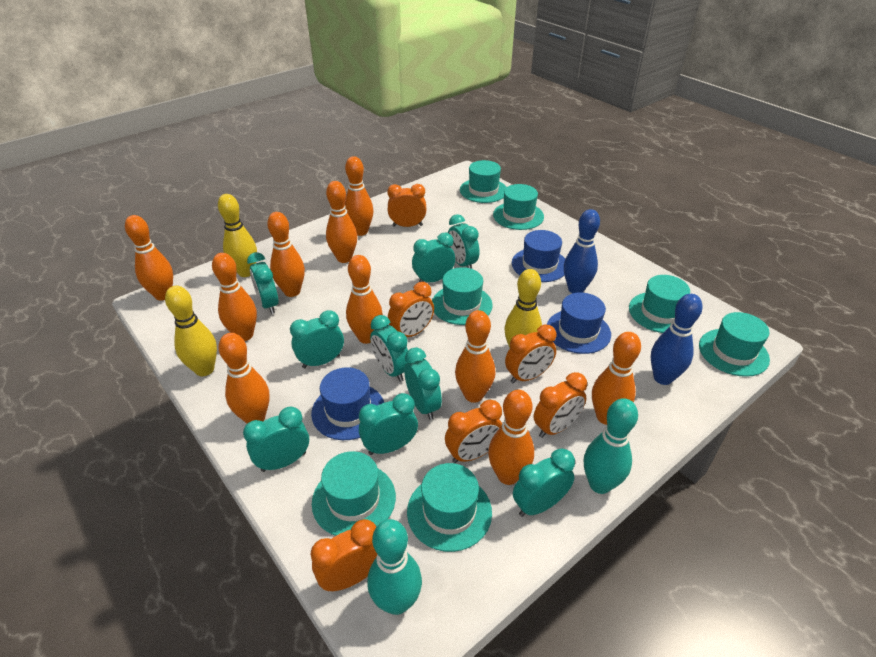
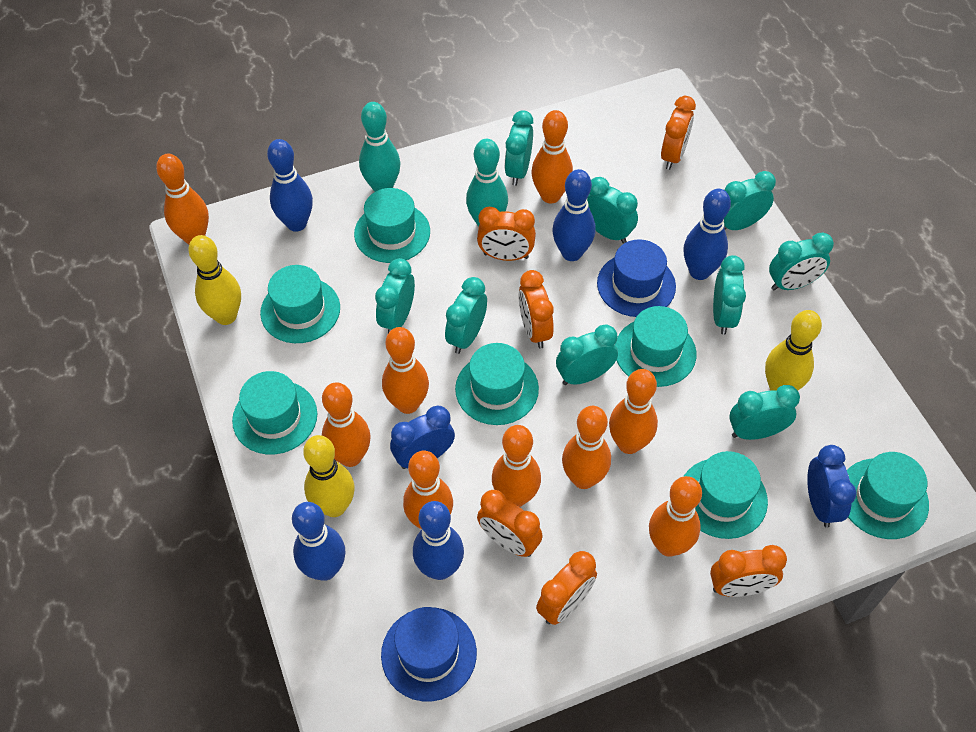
blue bowling pin: [564,209,600,293] [651,294,703,385] = 2 -> [267,139,313,232] [292,502,345,581] [413,501,464,580] [552,169,595,261] [684,189,731,280] = 5
blue clock: none = 0 -> [390,406,455,469] [807,445,856,528] = 2
blue hat: [311,367,384,440] [512,230,565,282] [547,292,611,354] = 3 -> [381,607,477,701] [597,239,676,317] = 2
orange bowling pin: [125,215,173,301] [212,253,257,341] [218,333,270,423] [267,212,305,297] [326,181,357,263] [345,156,374,236] [346,255,383,344] [455,310,495,403] [488,390,534,485] [592,332,641,425] = 10 -> [156,154,209,244] [322,382,371,467] [382,327,429,414] [403,451,453,529] [492,425,541,507] [531,110,573,203] [562,406,611,489] [609,369,658,454] [649,476,702,557] = 9

